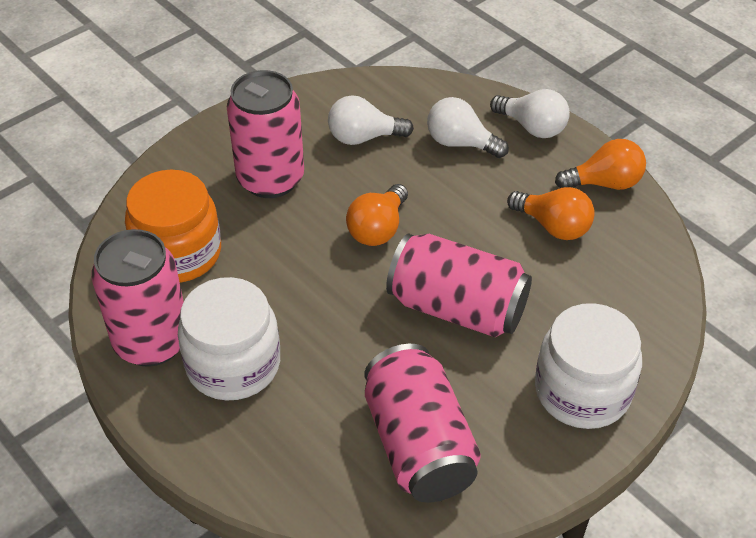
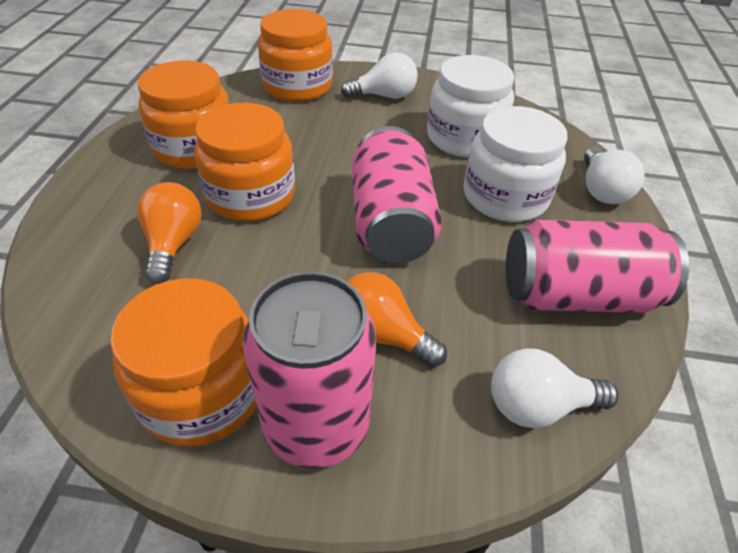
orange jar: [125,170,221,283] = 1 -> [110,278,256,447] [138,61,229,169] [194,103,295,222] [258,9,333,102] = 4
orange light bulb: [346,184,408,246] [507,187,595,240] [555,139,646,190] = 3 -> [137,182,202,284] [347,272,447,367] = 2
pink can: [91,229,184,367] [227,70,304,198] [364,344,481,503] [386,233,532,337] = 4 -> [243,271,376,469] [352,126,442,263] [506,220,689,313] = 3

